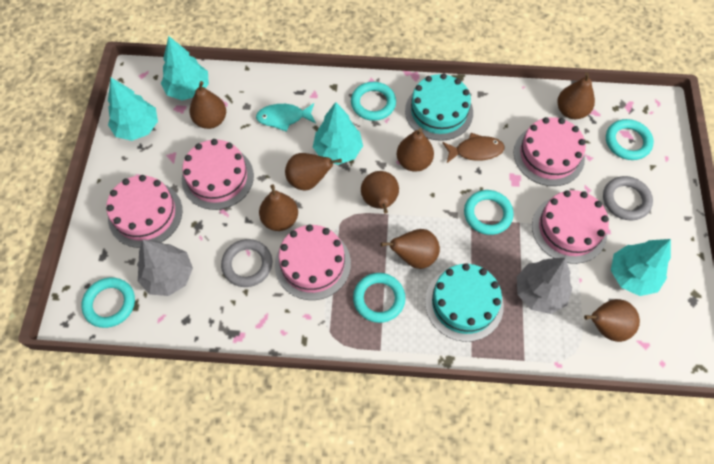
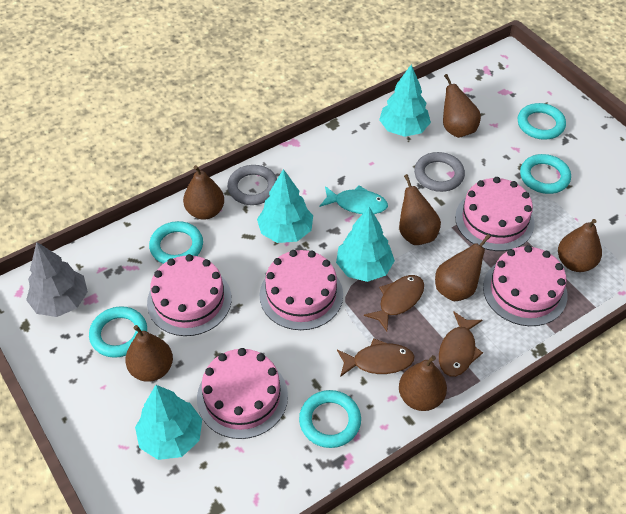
brown fish: [442,133,504,163] = 1 -> [337,338,415,377] [364,275,424,331] [439,312,483,377] = 3
brown pear: [190,81,226,129] [259,184,298,231] [285,153,342,190] [361,171,399,214] [381,229,440,269] [397,128,434,172] [558,72,595,119] [584,299,640,342] = 8 -> [125,325,173,382] [183,165,224,219] [399,174,441,245] [399,355,447,411] [435,234,491,301] [443,74,481,138] [558,219,602,272] = 7
grey tree: [137,240,193,296] [517,258,572,314] = 2 -> [26,242,88,317] = 1
turquoise cake: [405,73,473,141] [425,263,504,342] = 2 -> none = 0

